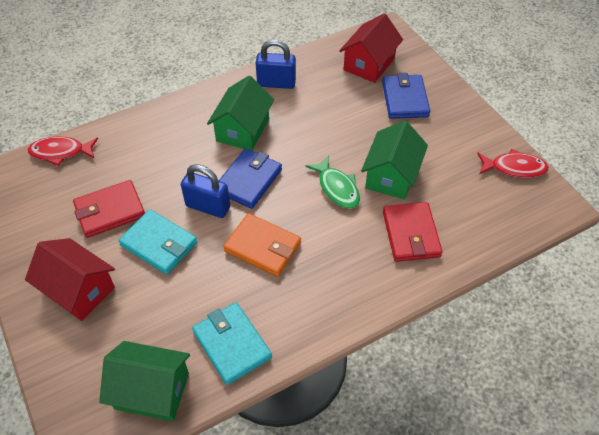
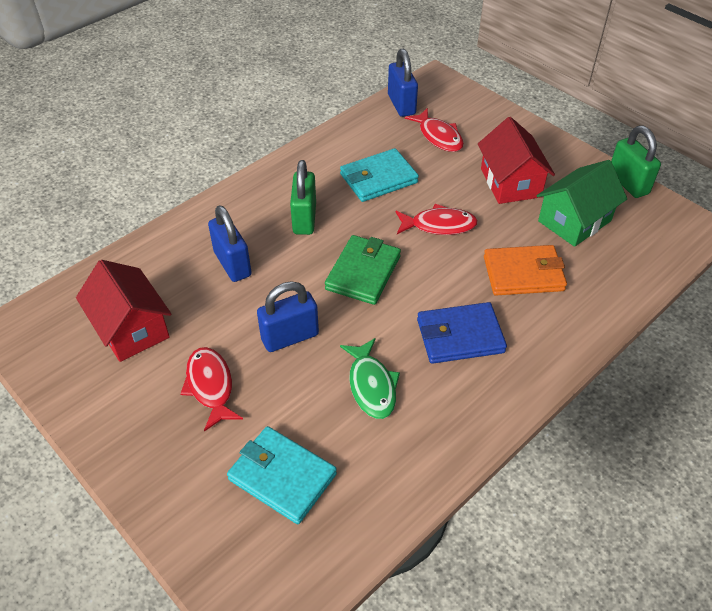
blue padlock: [181,164,230,218] [256,39,296,89] = 2 -> [208,205,252,282] [257,281,319,352] [388,49,418,117] = 3
blue wallet: [219,148,282,209] [382,73,430,119] = 2 -> [417,302,507,364] = 1
green house: [99,341,190,421] [207,76,274,151] [361,120,428,200] = 3 -> [537,160,627,247] = 1
green padlock: none = 0 -> [290,160,316,235] [611,126,661,198] = 2
green wallet: none = 0 -> [325,235,401,305] = 1
red fish: [28,137,98,166] [477,149,549,178] = 2 -> [180,347,243,431] [396,204,478,235] [405,108,464,152] = 3
red wallet: [73,180,145,238] [383,202,443,262] = 2 -> none = 0

